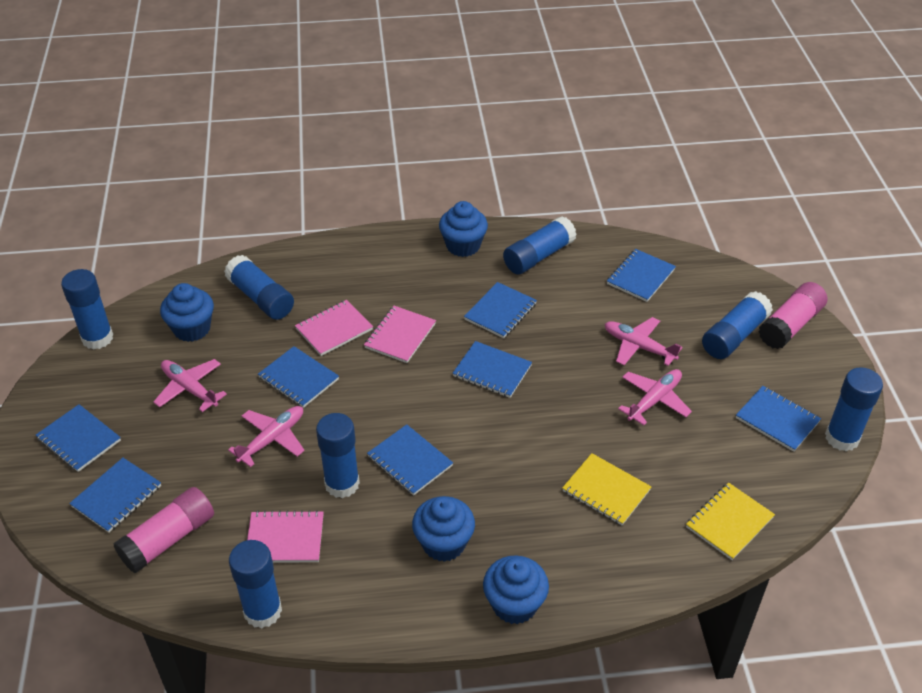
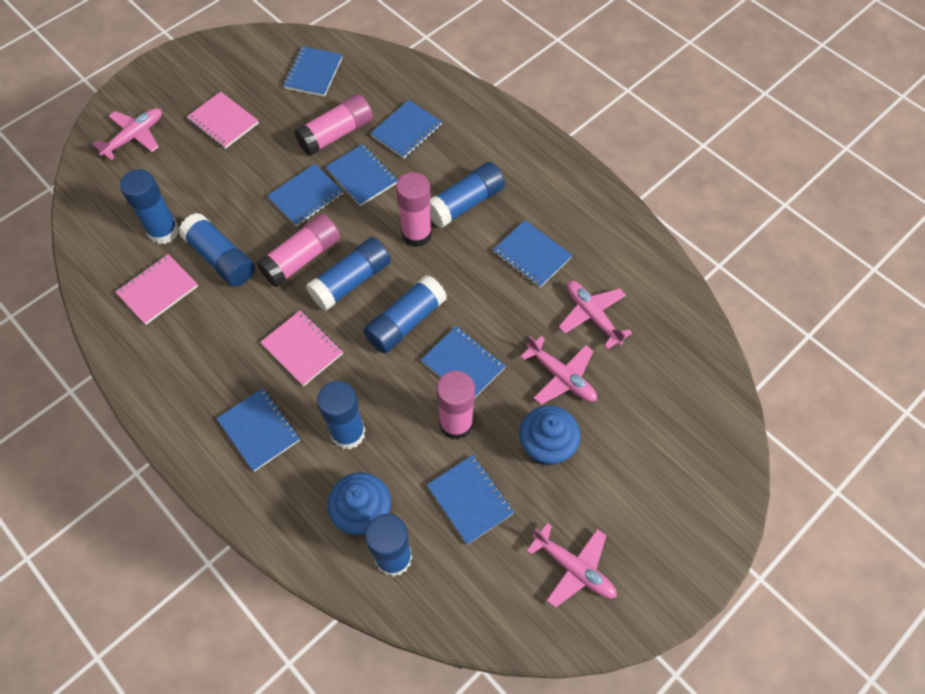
blue cupcake: [160,283,214,342] [412,496,475,562] [439,201,488,257] [483,555,549,624] = 4 -> [328,473,391,535] [519,406,580,466] = 2
pink glue stick: [113,487,214,573] [758,282,827,349] = 2 -> [257,214,340,287] [294,94,373,156] [396,172,432,247] [436,371,475,440] = 4
yellow notebook: [562,453,651,525] [686,482,775,560] = 2 -> none = 0

